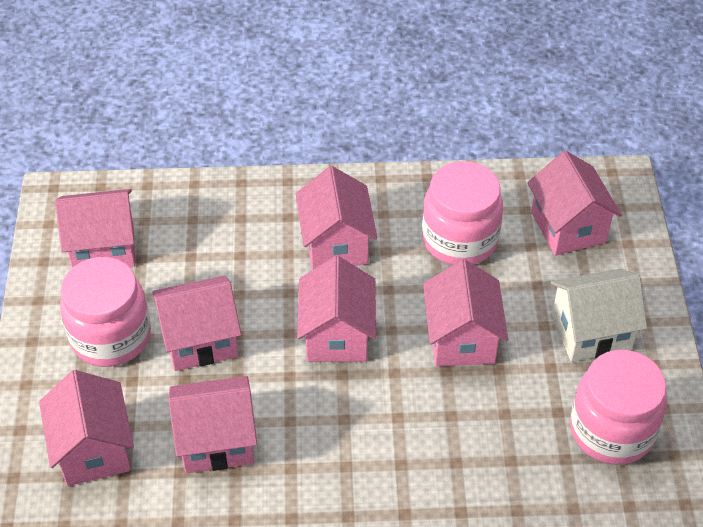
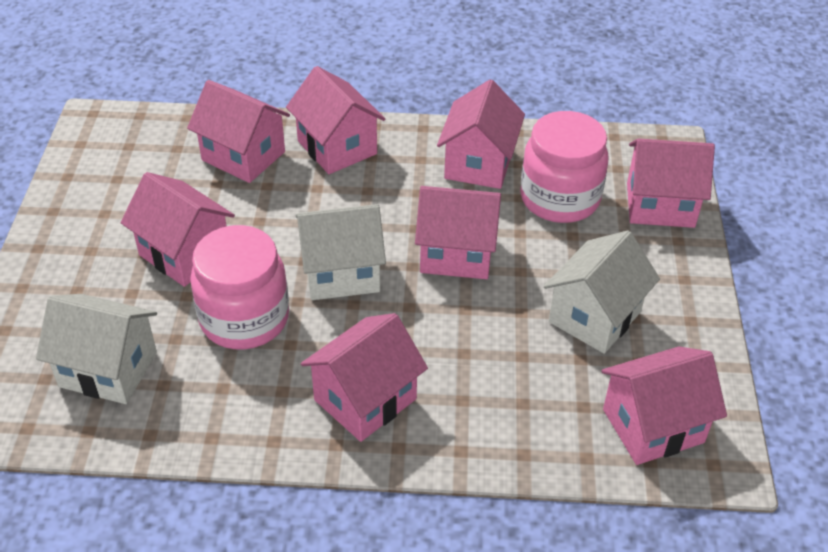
pink jar: [60,257,151,367] [422,161,503,265] [570,350,667,465] = 3 -> [190,225,289,349] [520,111,609,223] = 2
white house: [551,269,647,362] = 1 -> [36,294,157,404] [296,204,386,300] [544,230,660,354] = 3

